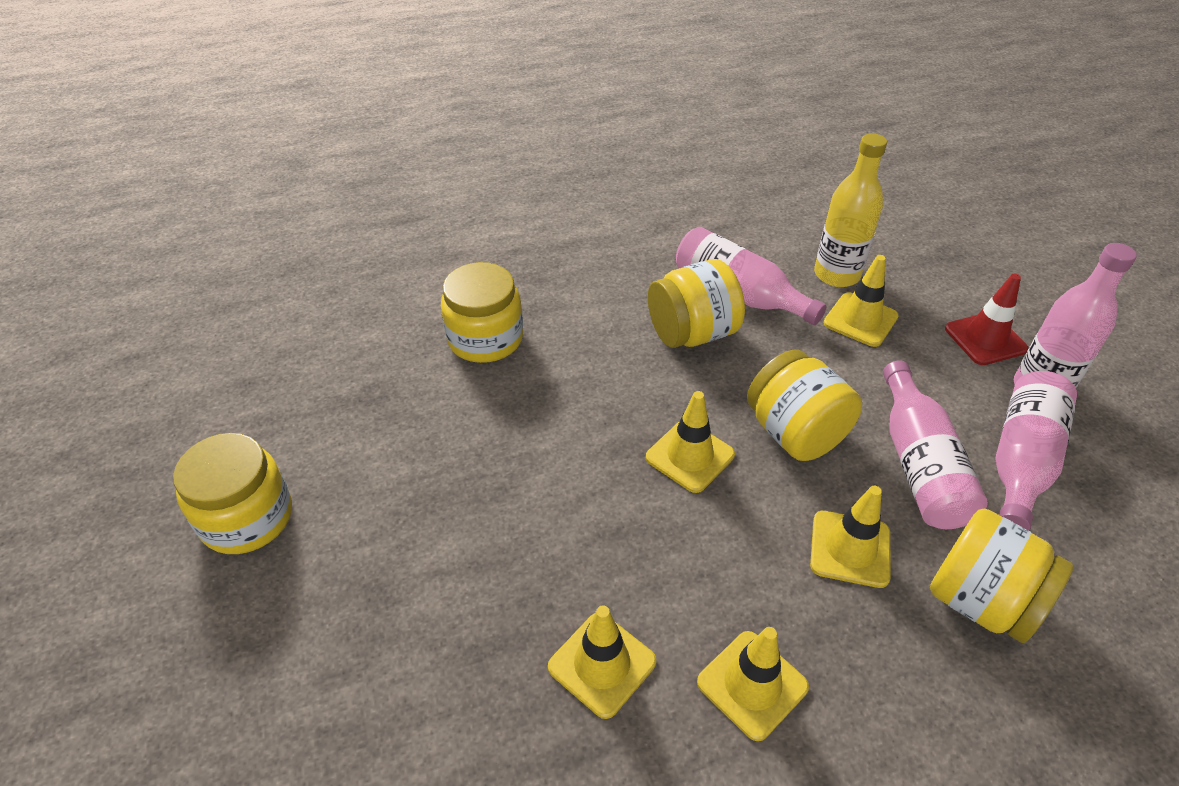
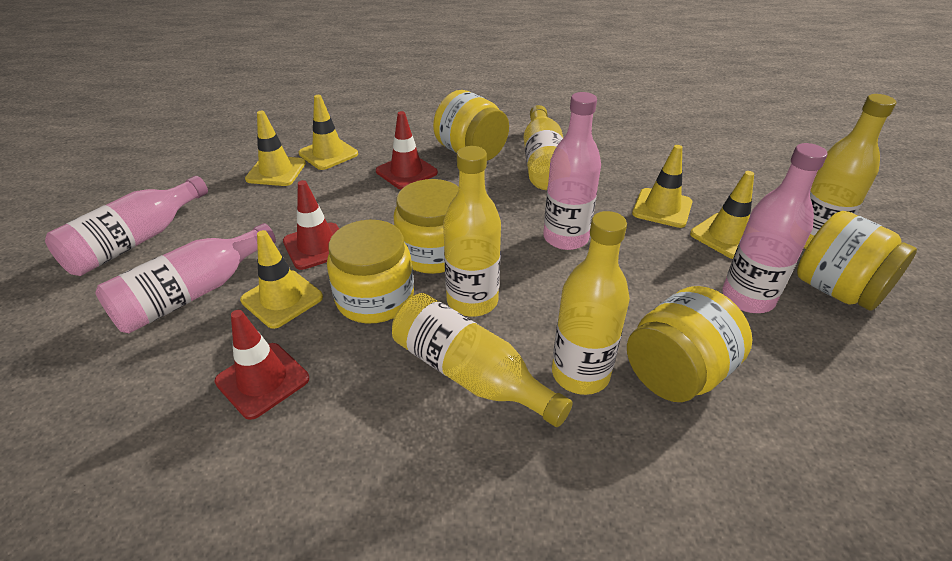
red traffic cone: [945,274,1028,365] = 1 -> [214,310,309,420] [283,180,339,270] [376,111,438,189] = 3
yellow bottle: [814,133,887,287] = 1 -> [392,293,573,427] [443,146,501,317] [524,105,563,190] [552,211,630,395] [804,94,896,249] = 5

